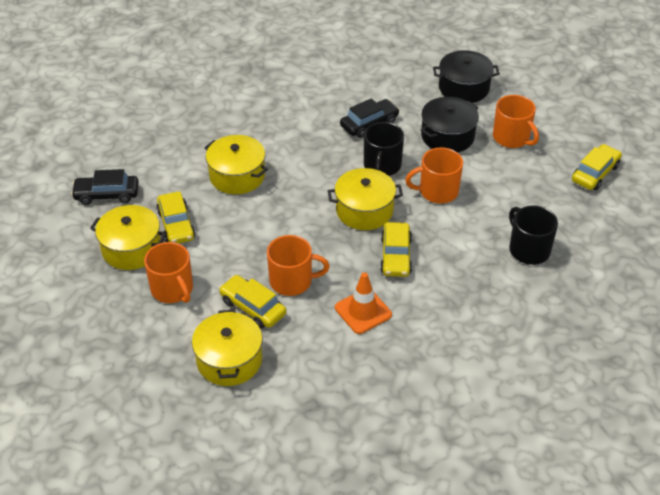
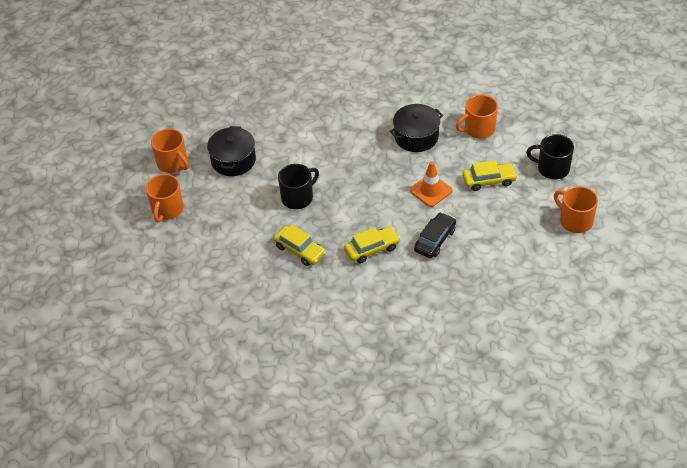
black car: [71,169,139,205] [340,98,400,138] = 2 -> [414,212,456,258] = 1
yellow car: [156,191,196,244] [219,275,286,328] [380,222,412,277] [572,144,622,190] = 4 -> [273,224,326,266] [344,227,400,263] [462,160,518,191] = 3
yellow pot: [90,205,167,270] [192,310,262,386] [204,135,268,194] [328,168,403,230] = 4 -> none = 0

